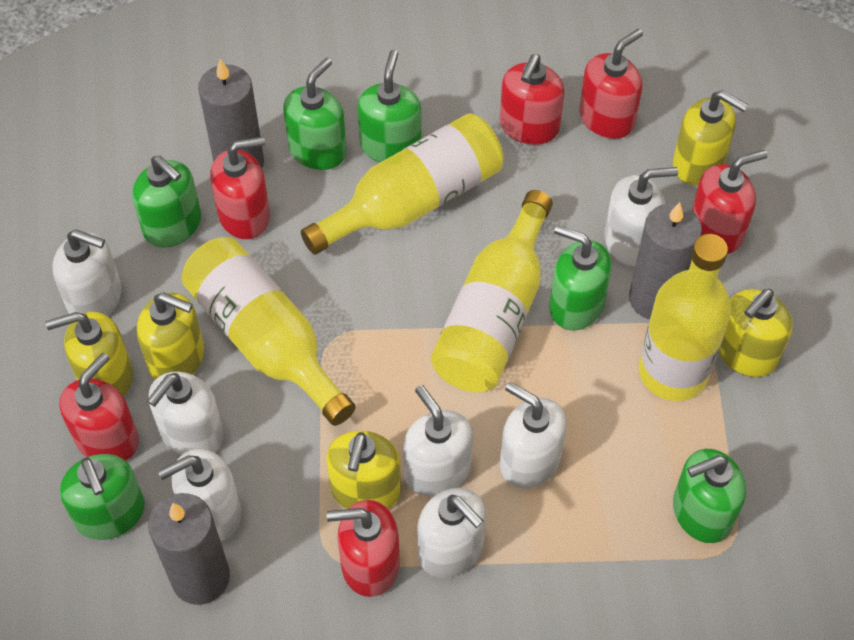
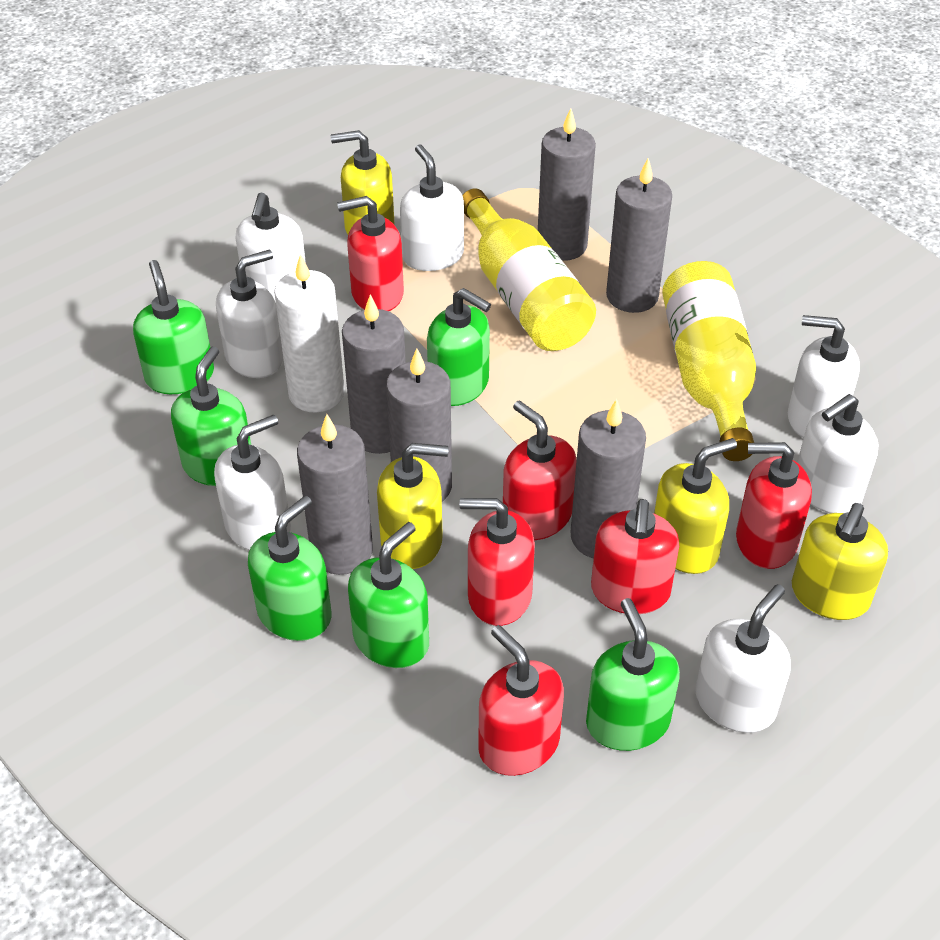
grey candle: [148,493,230,605] [198,59,264,168] [629,202,702,319] = 3 -> [297,414,373,575] [342,294,406,454] [386,348,452,501] [538,108,596,261] [571,399,646,558] [606,158,672,313] = 6
white candle: none = 0 -> [274,254,345,413] = 1
yellow bottle: [182,237,356,426] [301,113,503,255] [431,190,553,392] [639,234,731,401] = 4 -> [462,188,596,351] [662,261,756,461] = 2
yellow soap dispenser: [45,311,133,397] [137,293,204,380] [326,431,401,509] [673,90,748,186] [719,289,792,377] = 5 -> [331,130,394,234] [377,443,449,569] [654,438,737,574] [792,503,888,620] = 4

